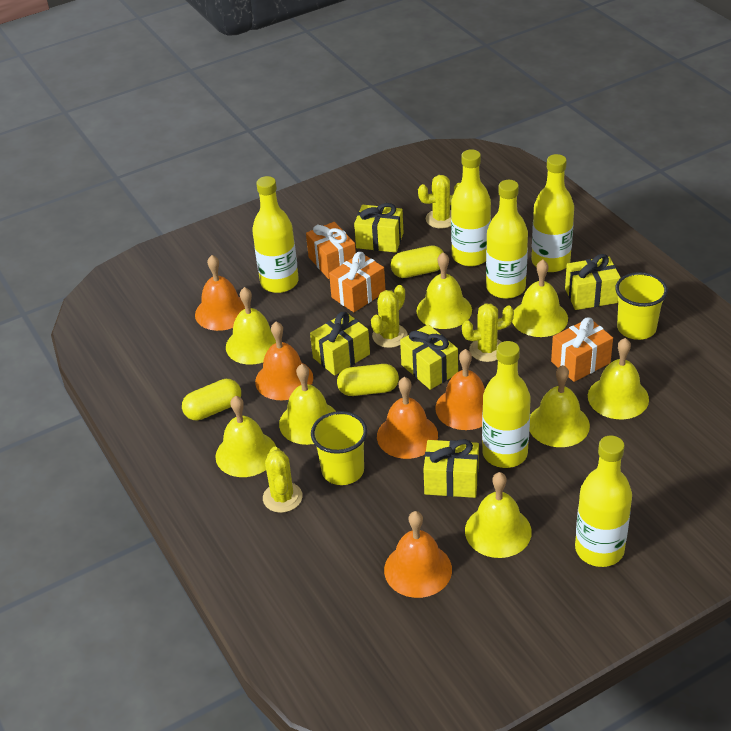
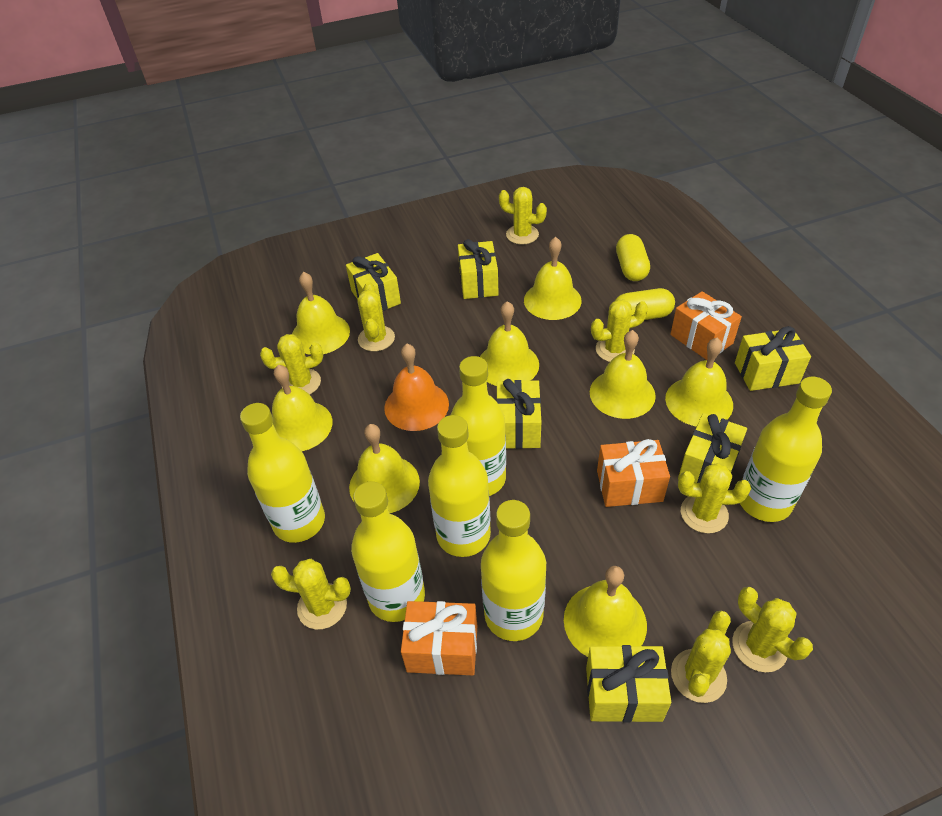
orange bell: [195,255,245,331] [255,322,313,400] [377,377,438,459] [384,511,452,598] [435,349,485,430] = 5 -> [384,344,449,431] = 1
yellow cactus: [263,447,303,513] [371,285,408,348] [418,175,460,228] [462,303,514,362] = 4 -> [260,334,323,395] [271,559,351,629] [357,282,395,351] [499,187,547,245] [591,299,648,362] [671,610,731,703] [678,463,751,534] [732,587,813,672] = 8
yellow capsule: [182,379,241,421] [337,364,399,396] [391,245,443,278] = 3 -> [615,288,675,320] [616,234,650,281] = 2
yellow cup: [311,411,367,485] [615,272,668,340] = 2 -> none = 0
yellow gift: [310,312,370,376] [354,203,404,253] [400,324,458,390] [423,439,479,498] [565,254,621,310] = 5 -> [346,253,401,311] [458,239,499,299] [496,379,541,449] [586,645,671,722] [678,413,747,483] [735,326,811,391] = 6

